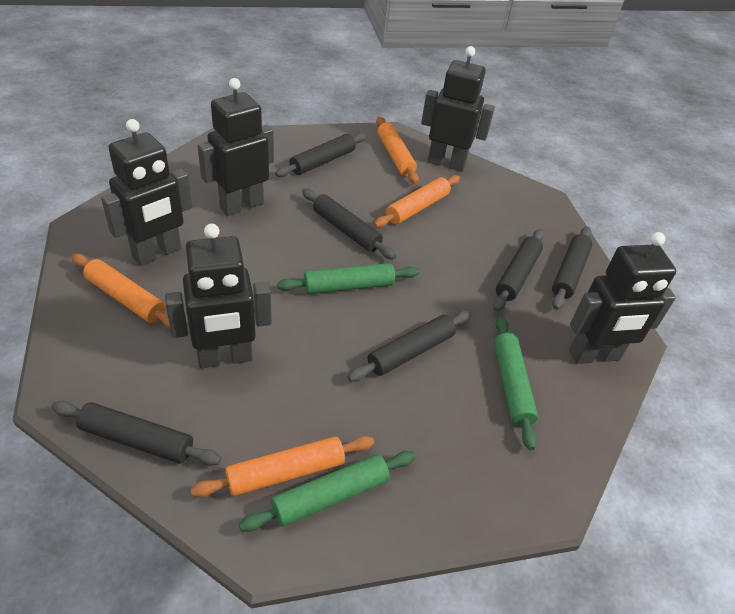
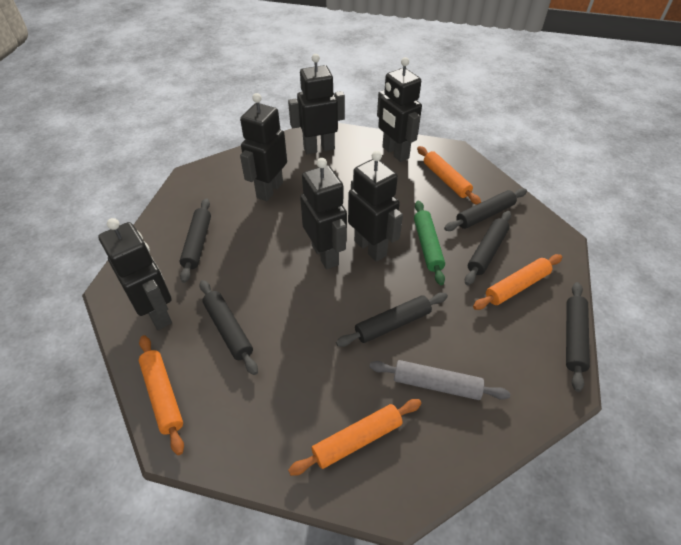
black robot: [101,119,192,266] [165,224,272,368] [198,78,274,216] [421,46,495,171] [569,232,676,364] = 5 -> [98,218,172,330] [240,93,287,201] [288,54,345,154] [300,158,347,269] [348,151,403,262] [377,57,422,162] = 6
green rolling pin: [239,451,415,532] [277,263,419,294] [494,316,538,450] = 3 -> [414,201,445,285] = 1
grey rolling pin: none = 0 -> [369,360,510,400] = 1

